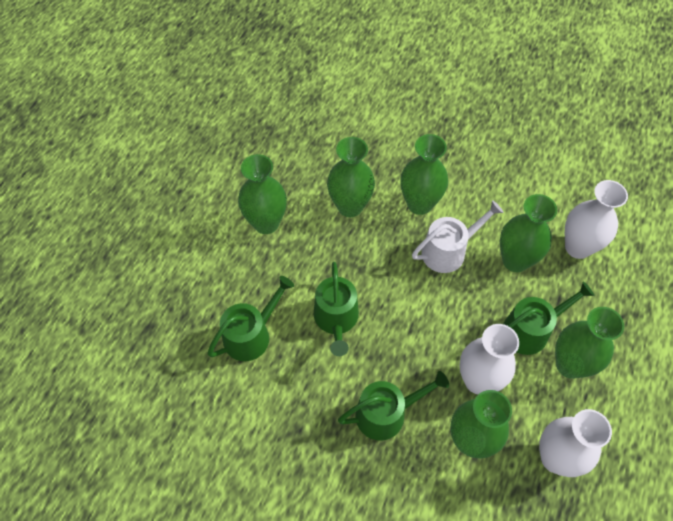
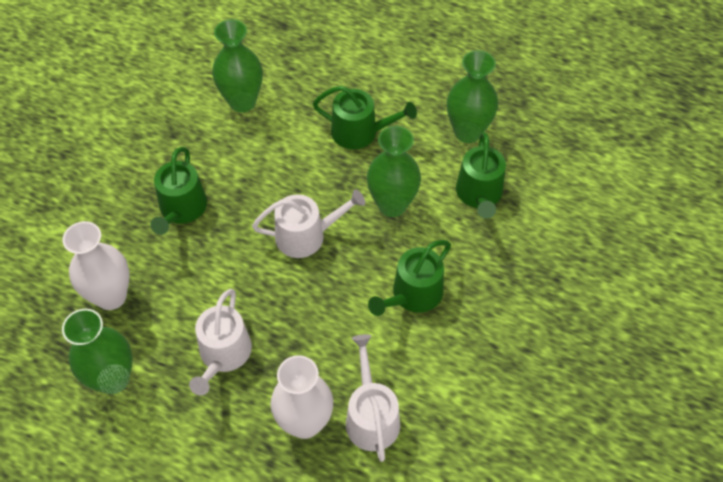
green vase: [238,154,287,234] [327,137,375,217] [400,134,448,215] [450,390,512,459] [500,194,557,272] [555,307,624,379] = 6 -> [62,309,133,394] [212,19,263,112] [367,126,421,217] [447,50,498,143] = 4
white vase: [459,324,519,394] [539,409,612,477] [565,180,628,259] = 3 -> [63,221,129,310] [270,355,333,439] = 2
white watering can: [412,200,503,273] = 1 -> [189,289,252,395] [252,189,365,258] [346,334,400,462] = 3

